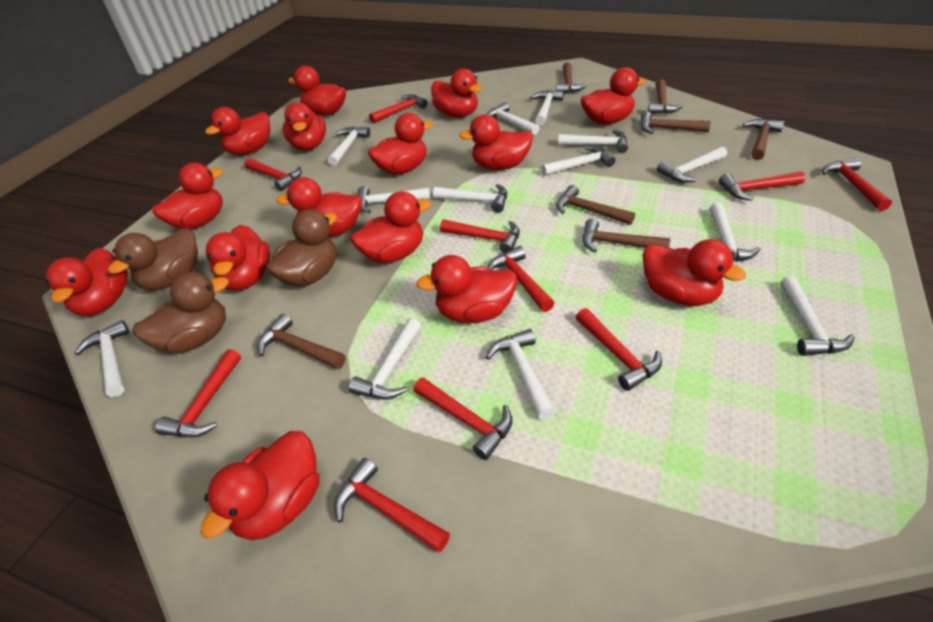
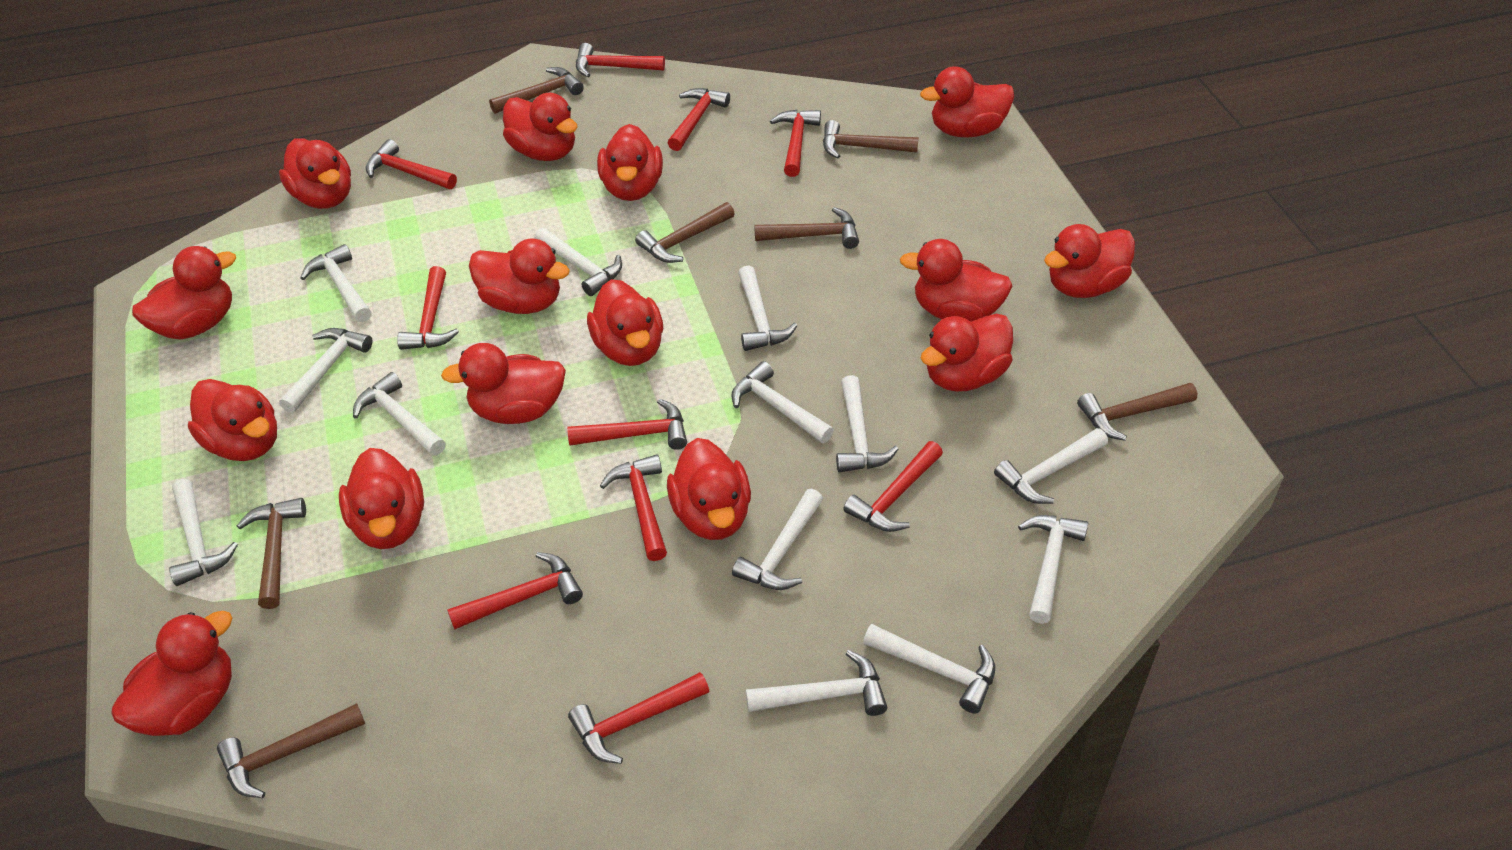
brown duck: [108,228,198,290] [132,272,229,354] [266,209,337,286] = 3 -> none = 0

